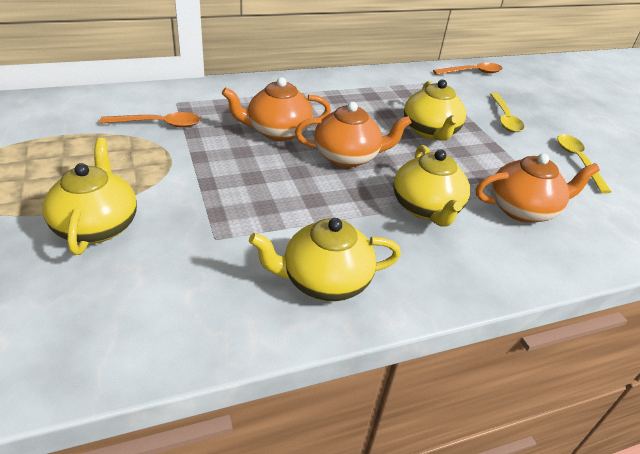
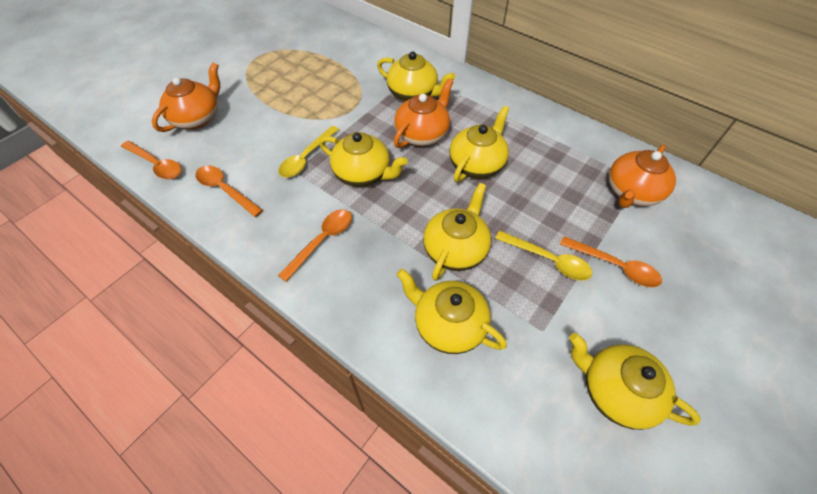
orange spoon: [99,112,201,128] [433,62,502,75] = 2 -> [121,141,181,179] [195,165,263,217] [278,209,352,282] [560,236,662,287] = 4
yellow teapot: [43,138,137,255] [249,218,401,302] [393,145,470,226] [404,79,466,141] = 4 -> [319,132,408,187] [377,51,455,102] [396,269,507,354] [423,183,491,281] [450,106,509,182] [569,333,701,430] = 6

